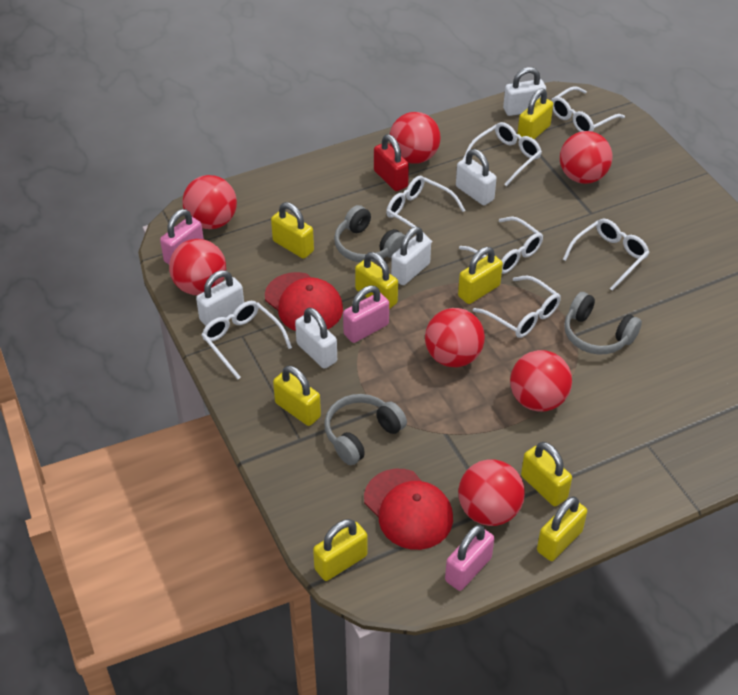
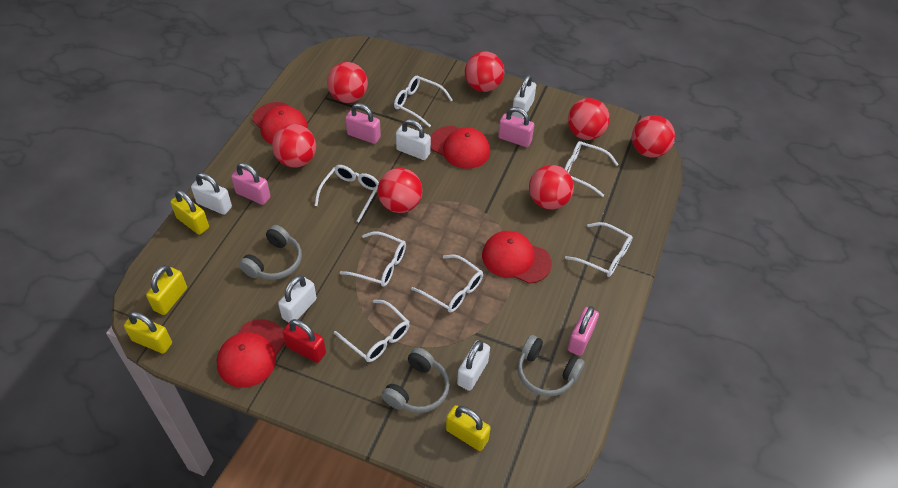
pink padlock: [160,209,204,264] [343,286,389,343] [445,525,494,591] = 3 -> [231,163,270,205] [345,103,381,144] [498,107,534,147] [567,306,599,356] = 4
red cap: [265,272,343,331] [364,469,453,550] = 2 -> [217,319,285,388] [252,102,308,144] [430,126,490,169] [482,231,552,284] = 4
yellow padlock: [271,202,314,259] [273,366,321,426] [313,519,367,581] [355,252,398,309] [458,247,503,304] [517,88,553,139] [521,442,572,506] [537,497,587,561] = 8 -> [124,312,172,354] [146,265,187,315] [170,190,209,235] [446,405,491,451] = 4

